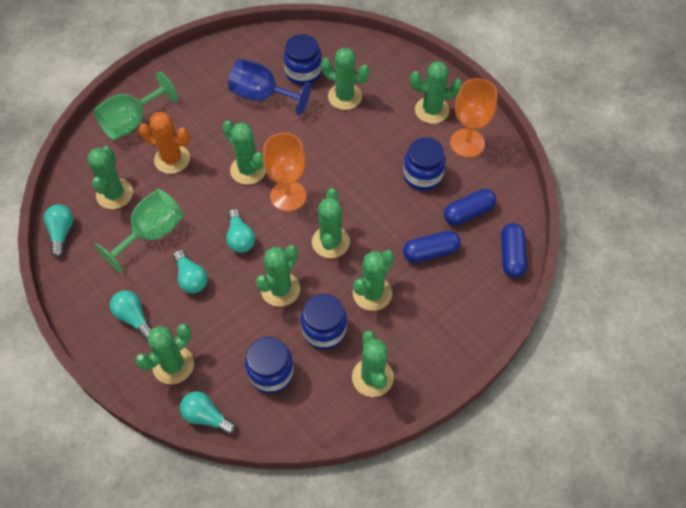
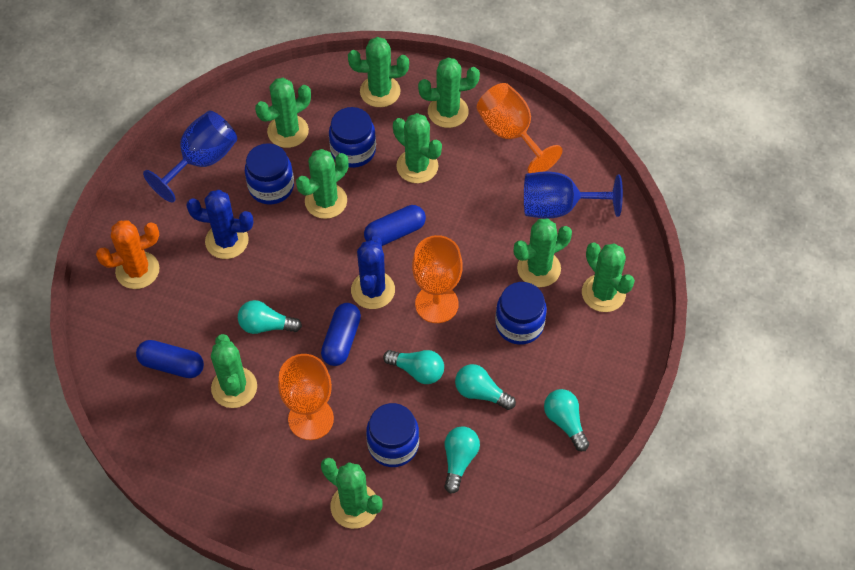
blue cactus: none = 0 -> [186,190,253,259] [351,236,395,309] = 2
blue goblet: [228,59,311,116] = 1 -> [143,111,237,203] [524,172,623,219] = 2
green goblet: [93,71,178,140] [94,189,184,273] = 2 -> none = 0
orange goblet: [263,133,306,211] [450,78,498,157] = 2 -> [278,354,334,440] [412,235,463,323] [477,83,563,173] = 3

